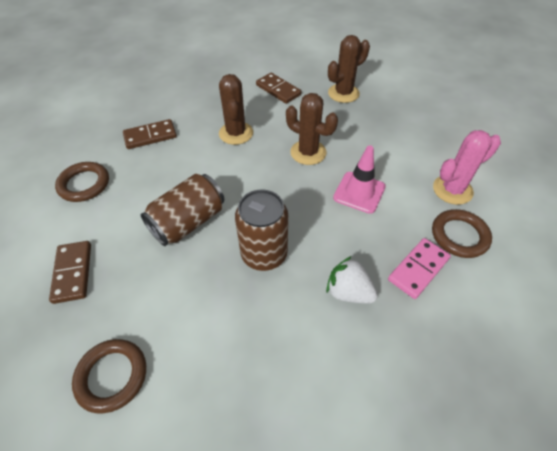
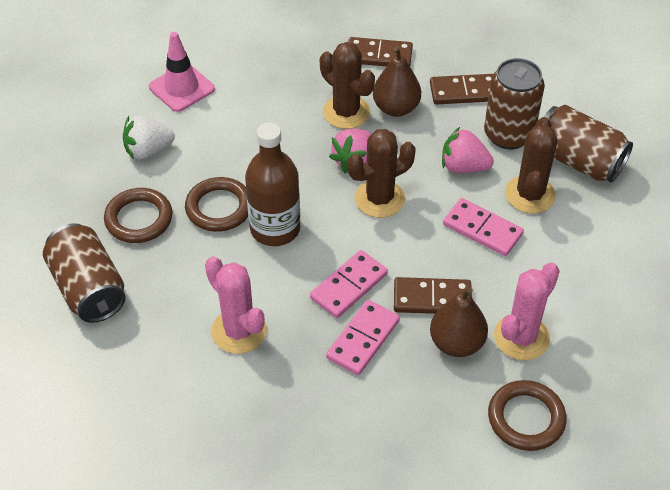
brown bottle: none = 0 -> [245,123,300,246] = 1
brown can: [141,174,224,246] [235,189,288,271] = 2 -> [43,223,126,323] [484,58,545,149] [544,105,633,183] = 3
brown pear: none = 0 -> [373,46,421,117] [430,287,488,357] = 2
pink cactus: [433,130,501,205] = 1 -> [205,257,267,354] [494,263,560,360] = 2
pink domino: [388,238,451,299] = 1 -> [310,250,388,318] [326,300,400,375] [443,198,524,256] = 3
pink strawberry: none = 0 -> [329,129,371,173] [442,127,494,173] = 2

